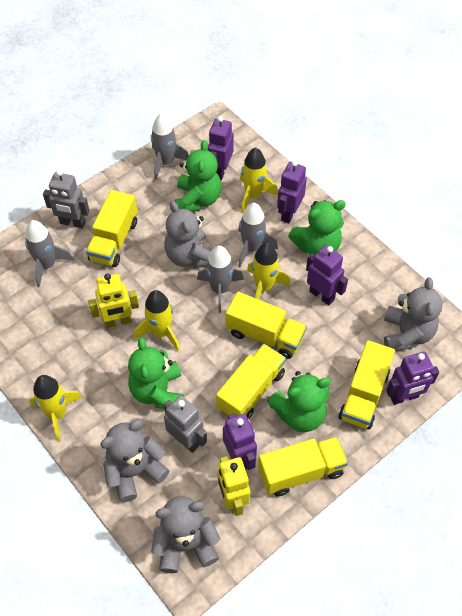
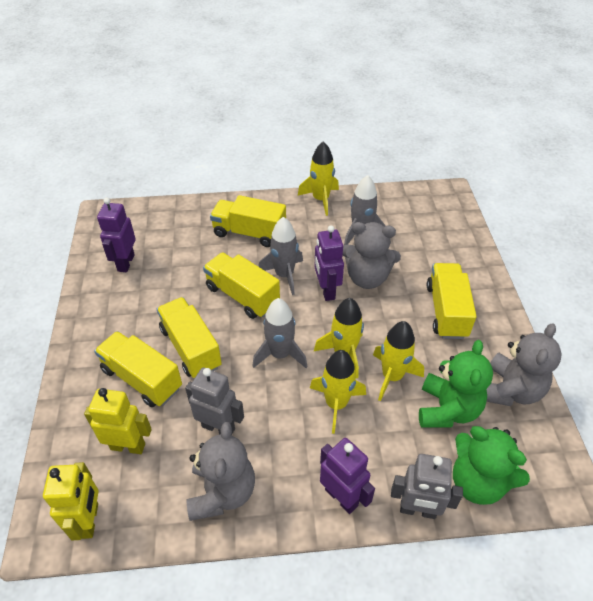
green teddy bear: [128,337,184,409] [175,140,221,212] [268,371,331,432] [288,200,346,255] = 4 -> [419,340,493,428] [453,426,530,505] = 2
grey rocket: [25,220,73,287] [151,114,189,180] [197,245,244,313] [238,203,278,267] = 4 -> [253,298,308,368] [258,217,303,295] [344,175,386,245] = 3
grey teddy bear: [100,420,170,502] [151,496,221,573] [164,201,212,268] [384,278,443,351] = 4 -> [187,422,255,521] [343,222,401,289] [486,323,562,406] = 3
purple robot: [208,116,234,180] [223,413,257,470] [277,161,307,223] [306,245,348,305] [386,351,439,405] = 5 -> [97,198,136,272] [314,225,344,301] [320,438,375,514] = 3

